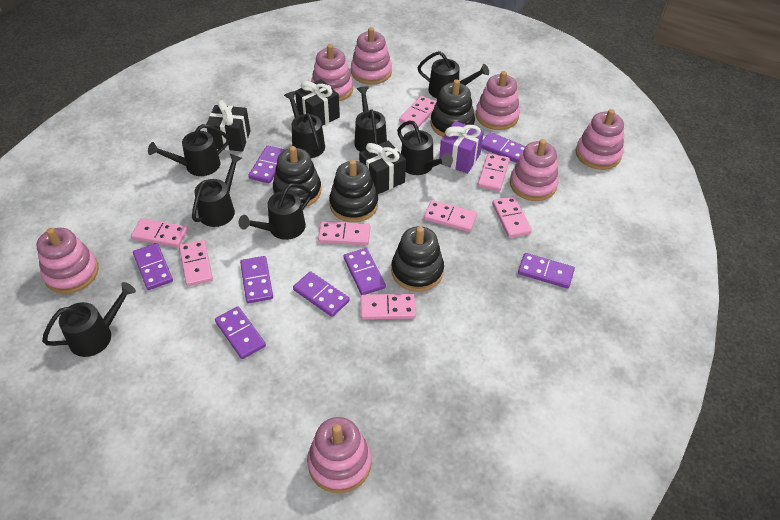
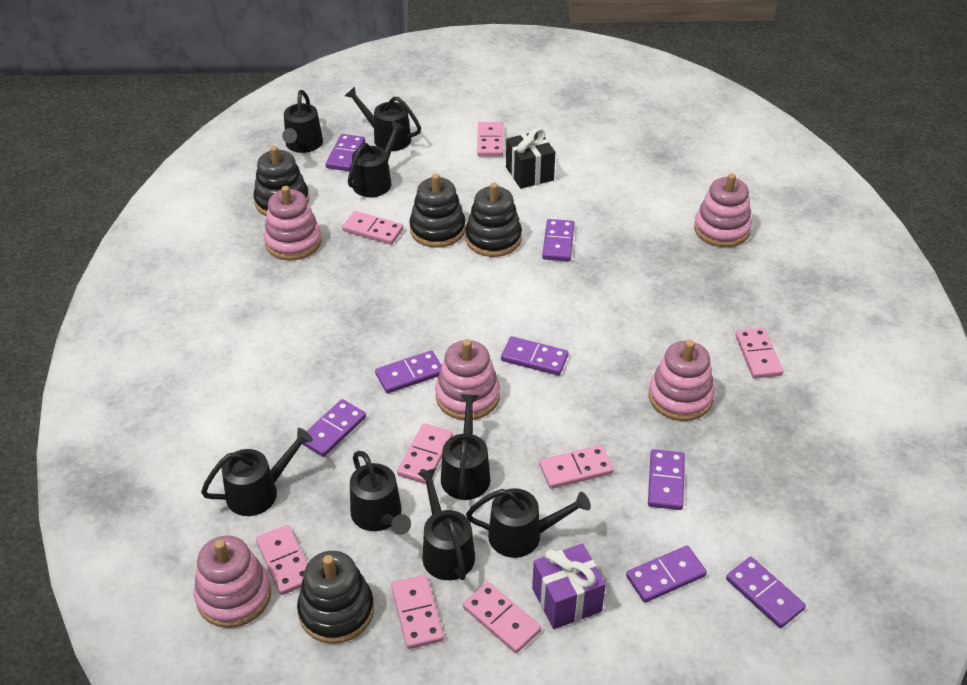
black gift: [207,100,251,152] [295,79,340,126] [359,141,406,194] = 3 -> [506,128,555,189] = 1
pink stacking toy: [36,228,99,294] [307,417,372,493] [311,44,353,101] [351,27,392,85] [476,71,520,130] [510,139,559,201] [576,109,624,170] = 7 -> [194,536,271,628] [264,186,322,260] [435,339,500,420] [649,340,715,421] [694,173,752,247] = 5

